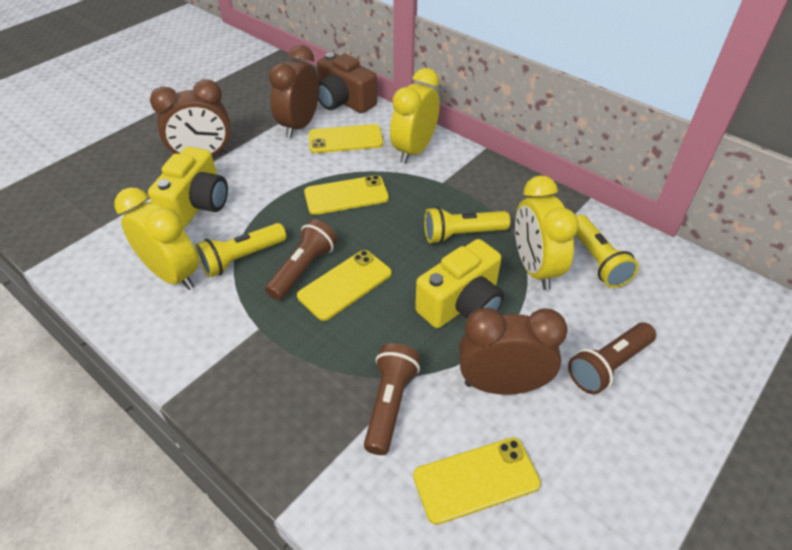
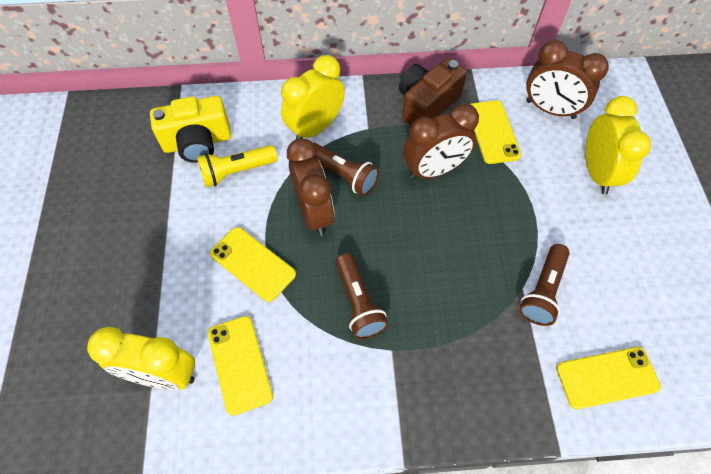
yellow camera: [148,147,228,228] [415,239,504,328] = 2 -> [150,96,231,163] = 1
yellow flashlight: [195,223,286,277] [424,207,510,244] [576,215,639,288] = 3 -> [197,145,278,187] = 1

